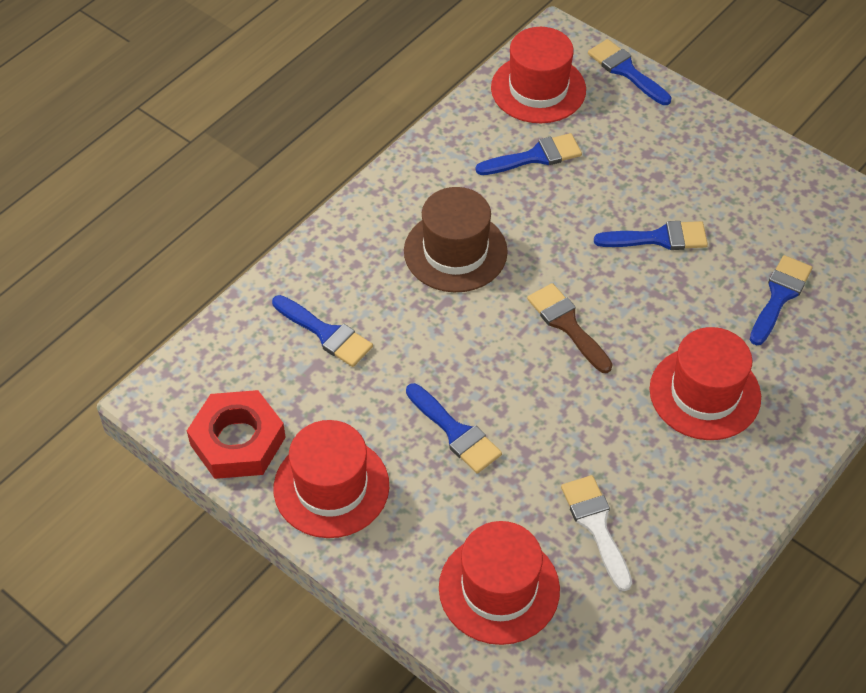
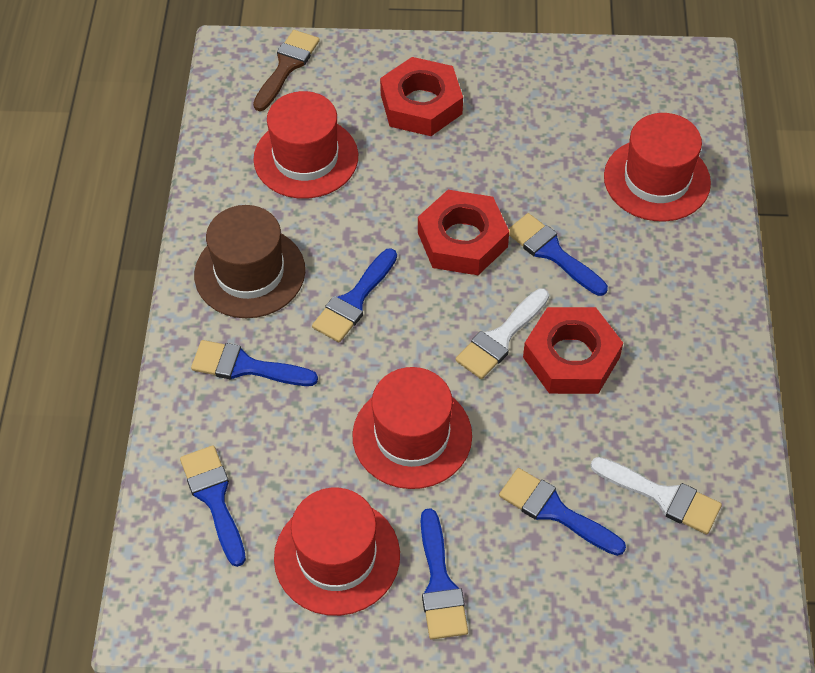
red nut: [187,390,286,479] = 1 -> [380,57,463,136] [418,190,509,275] [523,307,623,394] = 3
white brush: [561,475,632,591] = 1 -> [456,288,549,379] [591,457,722,534] = 2

